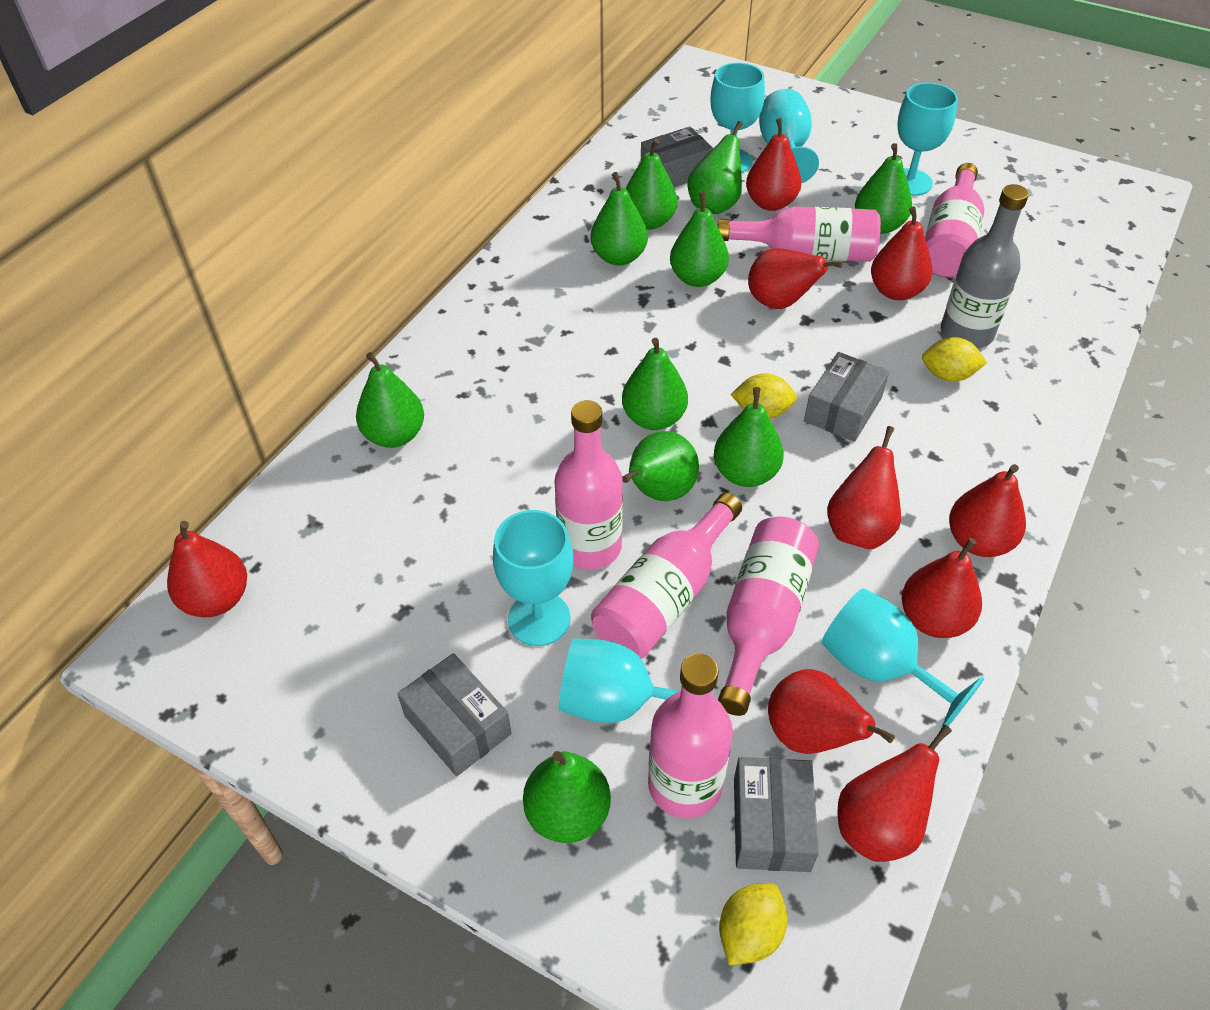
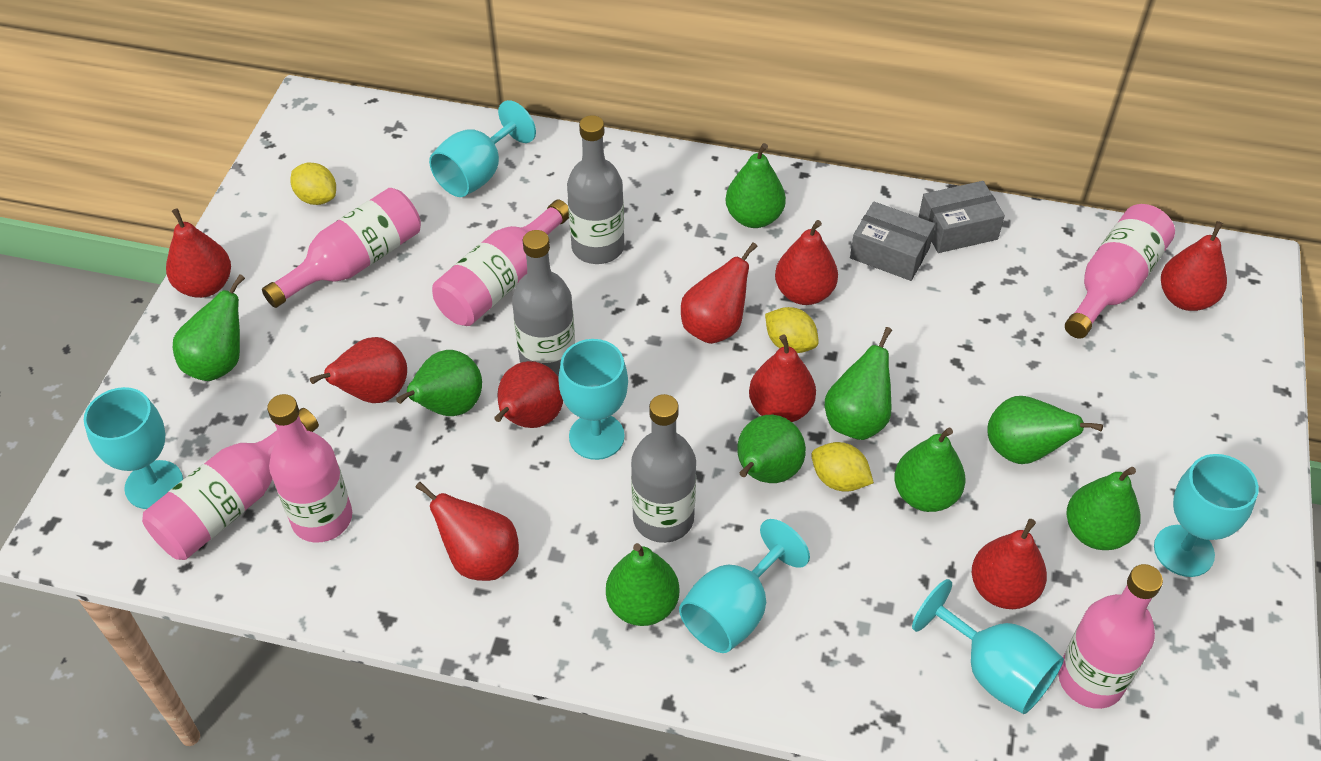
green pear: [356,352,424,448] [523,751,611,843] [590,172,648,266] [622,338,688,430] [622,431,699,501] [626,139,677,230] [670,192,729,287] [688,121,743,214] [714,387,784,487] [855,143,912,234] = 10 -> [173,274,245,381] [396,350,482,416] [606,543,679,626] [725,143,786,228] [737,415,806,483] [825,327,892,440] [894,427,966,512] [987,396,1103,464] [1066,467,1141,550] = 9
grey bottle: [941,184,1029,349] = 1 -> [512,230,575,377] [567,115,624,264] [631,394,696,543] = 3
grey box: [397,653,511,776] [641,127,713,188] [734,757,819,872] [804,352,889,442] = 4 -> [850,201,935,281] [919,181,1005,253] = 2

